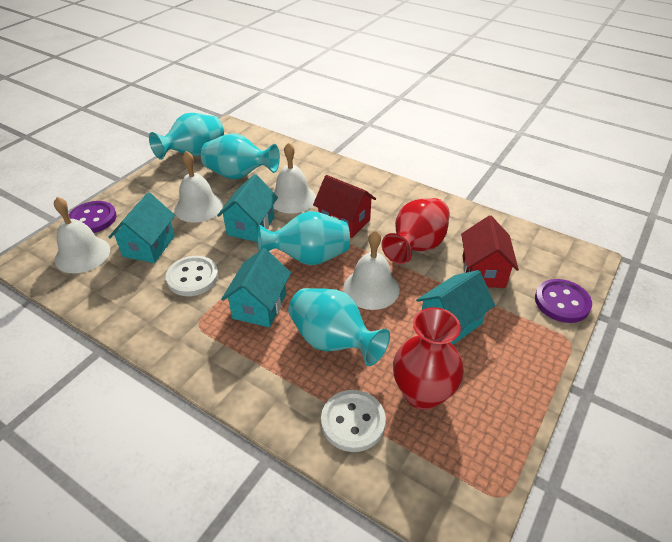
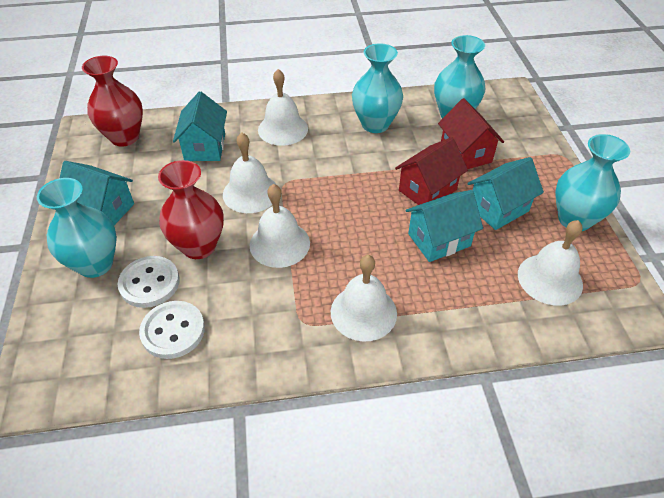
purple button: [69,201,117,233] [535,279,592,323] = 2 -> none = 0
white bell: [54,197,110,273] [174,151,223,223] [273,143,316,213] [343,230,400,310] = 4 -> [223,132,276,213] [249,184,310,268] [258,69,308,146] [331,255,397,341] [518,220,583,306] = 5

